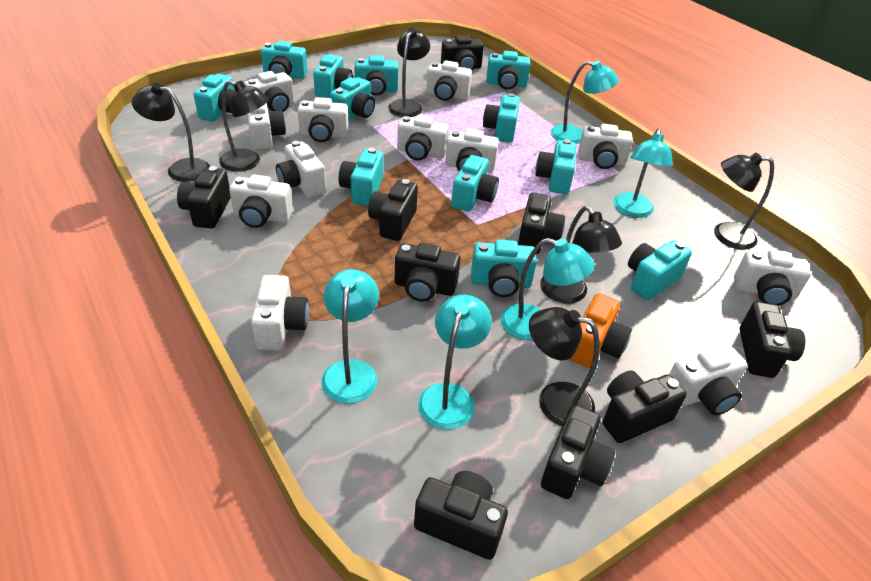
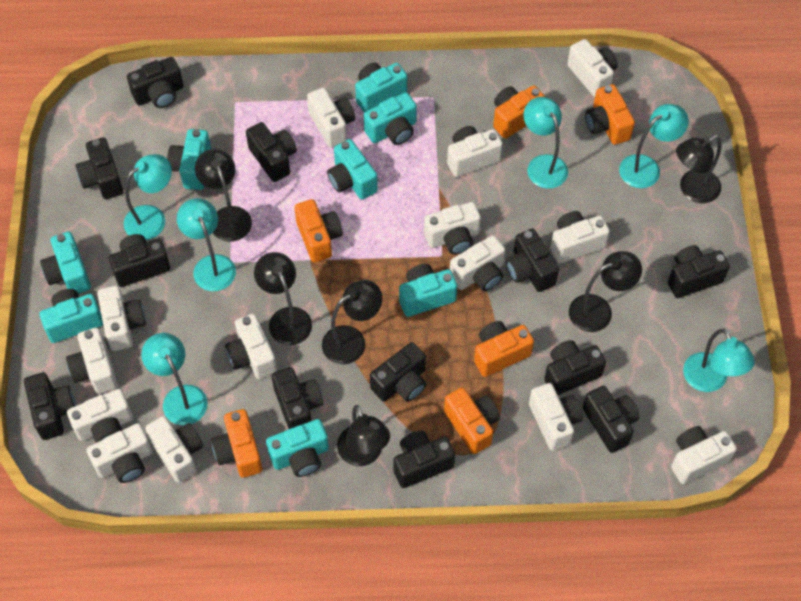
black camera: [177,166,231,229] [368,179,418,241] [395,243,460,302] [414,471,508,560] [441,35,484,70] [518,192,565,254] [541,405,615,499] [603,370,687,443] [740,302,805,378] = 9 -> [24,373,76,440] [75,138,123,199] [109,234,170,287] [127,57,184,108] [246,122,297,182] [272,367,323,429] [370,342,426,402] [393,431,455,488] [506,229,559,292] [544,340,606,395] [582,386,640,453] [668,245,730,298] = 12
orange camera: [569,293,632,368] = 1 -> [211,409,262,478] [295,199,343,263] [444,387,500,454] [474,321,534,377] [493,85,545,139] [585,84,635,145] = 6
turquoise camera: [193,74,235,122] [261,41,307,79] [313,54,353,98] [330,77,375,121] [339,148,383,206] [354,55,398,96] [451,155,499,212] [471,240,537,297] [483,93,520,143] [486,51,530,90] [535,139,576,194] [628,240,692,300] = 12 -> [40,232,91,294] [40,289,103,343] [167,129,211,190] [266,419,329,477] [327,139,378,200] [355,63,407,113] [364,92,417,145] [399,264,457,317] = 8
turquoise lamp: [321,269,379,403] [418,294,492,430] [501,238,595,340] [550,61,619,144] [613,129,673,218] = 5 -> [124,154,172,240] [141,333,208,425] [177,198,236,291] [524,97,568,189] [619,104,689,188] [683,329,755,392] = 6
white camera: [229,174,293,228] [244,71,294,112] [248,103,286,150] [251,275,309,350] [276,141,326,198] [297,97,349,142] [397,115,449,161] [426,60,472,101] [445,129,499,172] [578,124,633,169] [669,347,748,415] [734,249,811,306] = 12 -> [66,328,118,394] [67,389,133,443] [86,423,153,483] [97,286,146,351] [145,416,203,483] [225,314,277,379] [307,88,355,148] [424,202,481,254] [447,126,503,177] [450,235,505,291] [529,383,583,451] [550,211,610,263] [567,39,618,97] [671,426,737,484] = 14

